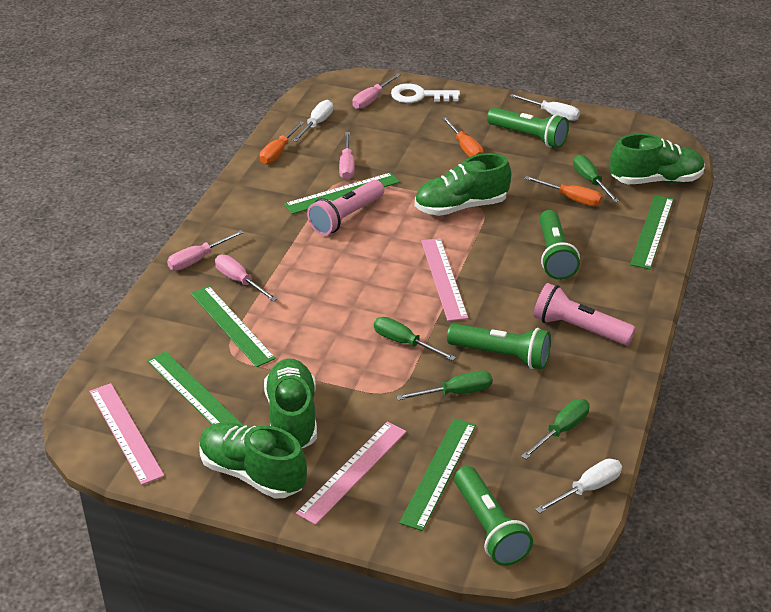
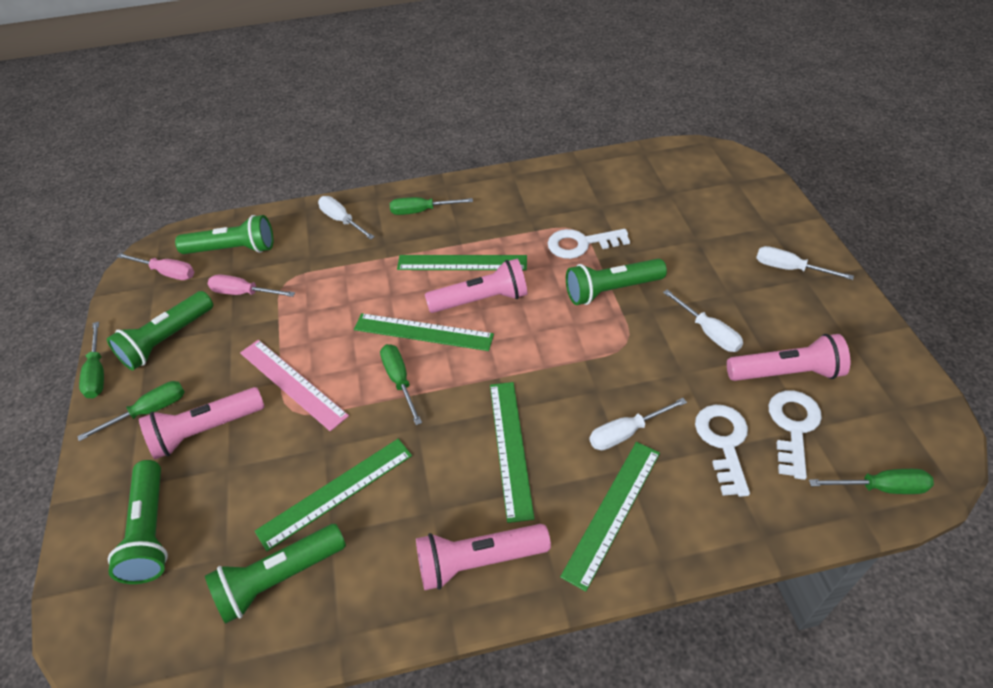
green flashlight: [447,323,551,370] [454,466,533,566] [487,107,569,148] [539,210,580,280] = 4 -> [107,291,213,370] [108,460,168,584] [175,215,273,254] [205,524,346,624] [566,258,667,305] = 5
green screwdriver: [374,317,456,361] [396,370,492,400] [521,399,589,459] [573,155,619,202] = 4 -> [77,381,185,441] [79,322,104,398] [380,344,422,425] [390,197,473,215] [809,469,934,494] = 5
green shoe: [199,422,307,499] [264,358,317,448] [415,153,511,216] [610,133,705,184] = 4 -> none = 0
orange screwdriver: [259,121,304,164] [442,117,483,157] [524,176,602,206] = 3 -> none = 0
pink flashlight: [307,180,384,235] [533,283,636,345] = 2 -> [139,387,265,459] [416,524,551,590] [425,259,527,313] [727,334,850,381] = 4
pink ruler: [90,383,165,485] [296,421,407,525] [421,238,468,321] = 3 -> [240,340,349,431] = 1
pink screwdriver: [167,230,244,271] [215,255,277,301] [339,132,355,180] [352,73,401,109] = 4 -> [117,253,194,280] [208,274,295,297] = 2
white key: [391,84,460,103] = 1 -> [548,229,630,259] [695,405,750,497] [768,390,822,480] = 3
white screwdriver: [292,100,333,142] [510,94,580,121] [535,459,622,514] = 3 -> [318,196,375,240] [589,398,687,450] [663,290,743,352] [756,246,854,280] = 4

